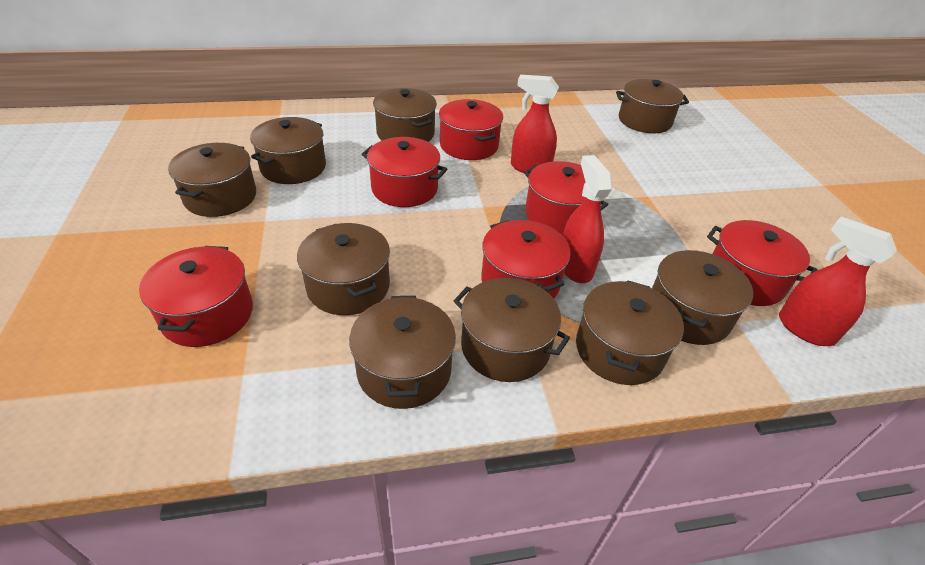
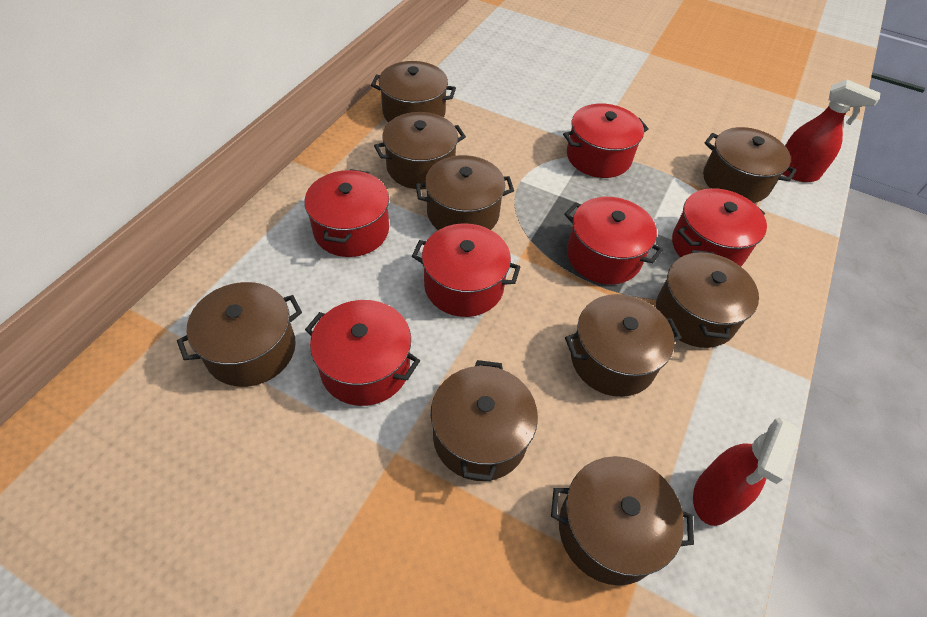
red spray bottle: [511,75,559,174] [563,155,612,283] [779,216,897,346] = 3 -> [693,417,801,526] [783,80,880,182] = 2

